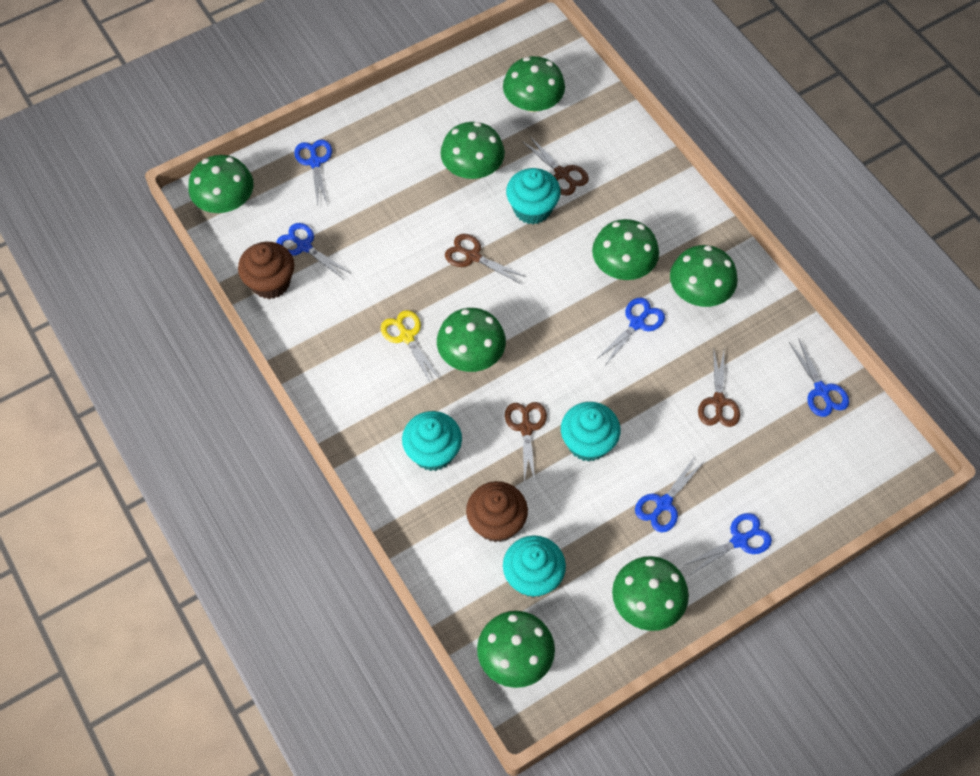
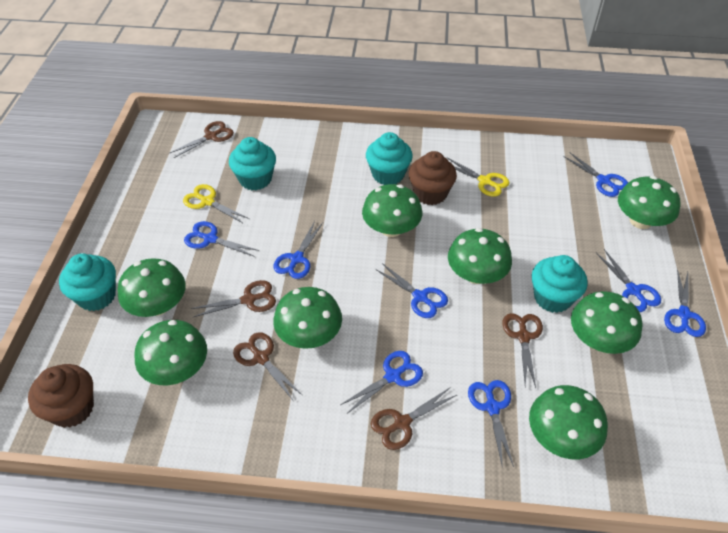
blue scissors: [276,223,350,279] [294,140,332,206] [597,298,665,365] [635,455,705,532] [684,513,772,575] [789,338,849,417] = 6 -> [184,221,259,257] [273,221,323,279] [341,351,423,414] [377,263,448,318] [468,380,514,468] [565,152,628,197] [596,249,661,312] [664,270,706,337] = 8
brown scissors: [445,234,526,284] [505,402,547,483] [522,135,589,196] [698,348,740,427] = 4 -> [170,121,234,159] [191,280,276,317] [233,332,302,400] [371,387,457,450] [502,313,543,388] = 5
yellow scissors: [381,310,440,383] = 1 -> [183,184,249,223] [447,158,510,197] = 2

